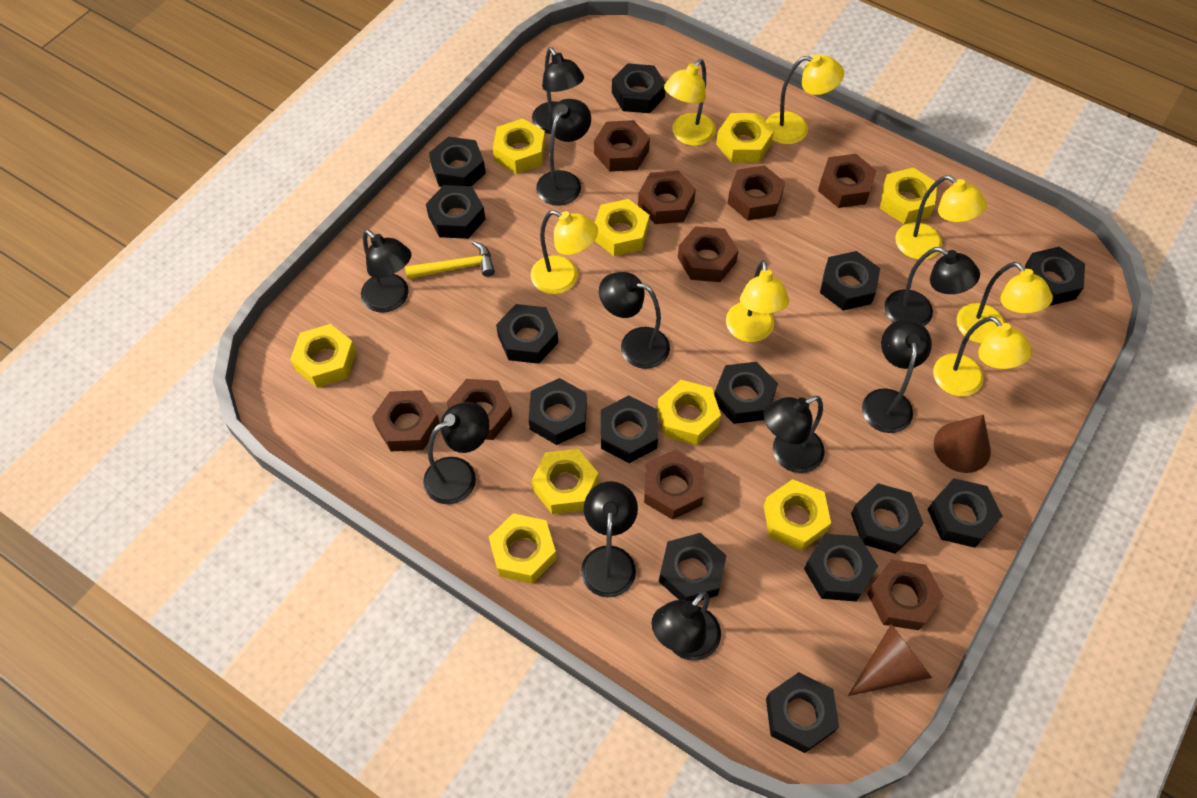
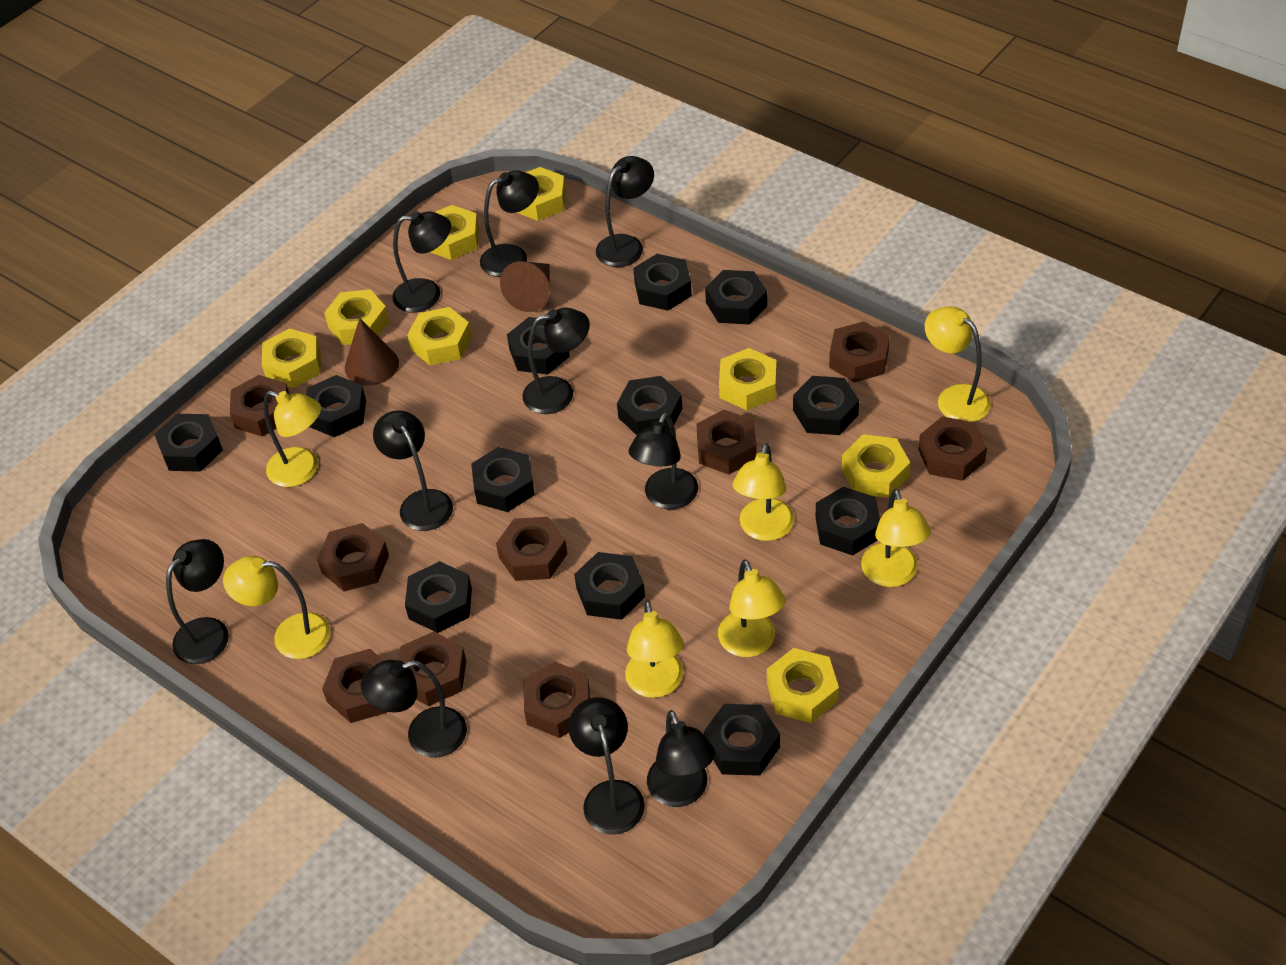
black nut: [426,185,485,239] [429,137,486,187] [496,304,558,364] [528,378,587,445] [601,395,658,463] [612,63,665,113] [659,533,727,601] [714,362,778,424] [766,672,839,753] [804,534,878,602] [820,251,880,311] [851,483,924,554] [927,478,1002,548] [1025,247,1085,306] = 14 -> [154,414,223,472] [306,375,366,437] [405,561,472,633] [471,447,535,512] [507,317,570,374] [574,552,645,620] [617,376,682,435] [633,254,692,311] [704,704,780,776] [705,270,767,324] [793,376,859,435] [815,487,880,556] = 12
yellow hammer: [405,241,495,279] = 1 -> none = 0
yellow nut: [290,324,356,388] [489,513,557,584] [493,118,545,174] [531,449,598,514] [595,199,650,256] [657,380,721,445] [716,113,774,163] [764,479,831,551] [880,168,937,224] = 9 -> [262,328,321,388] [324,289,389,345] [407,307,472,365] [430,205,479,260] [516,167,566,221] [719,348,776,410] [767,648,839,723] [842,434,910,498] = 8

